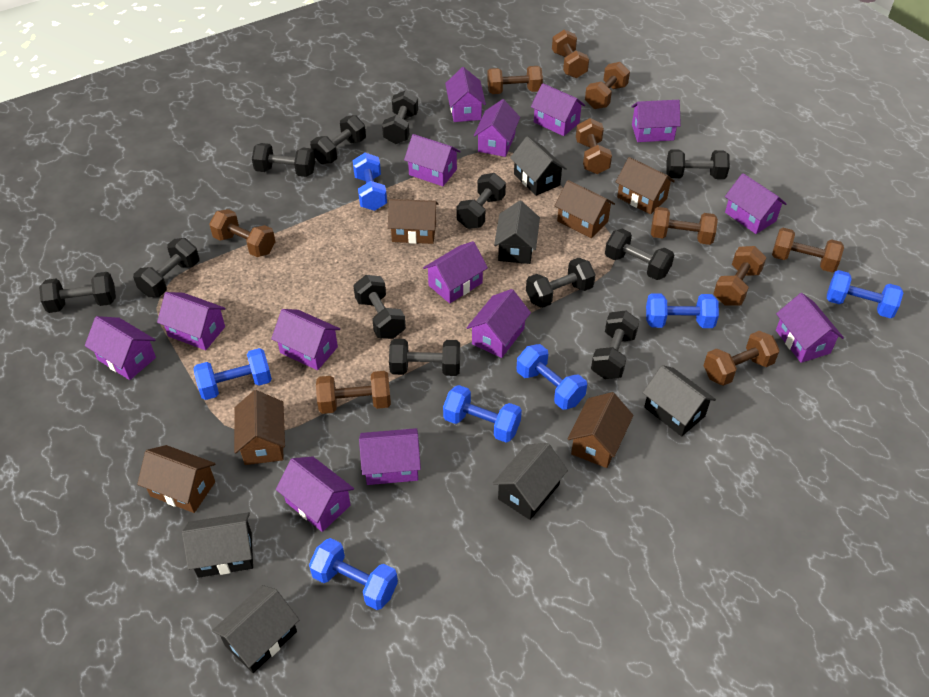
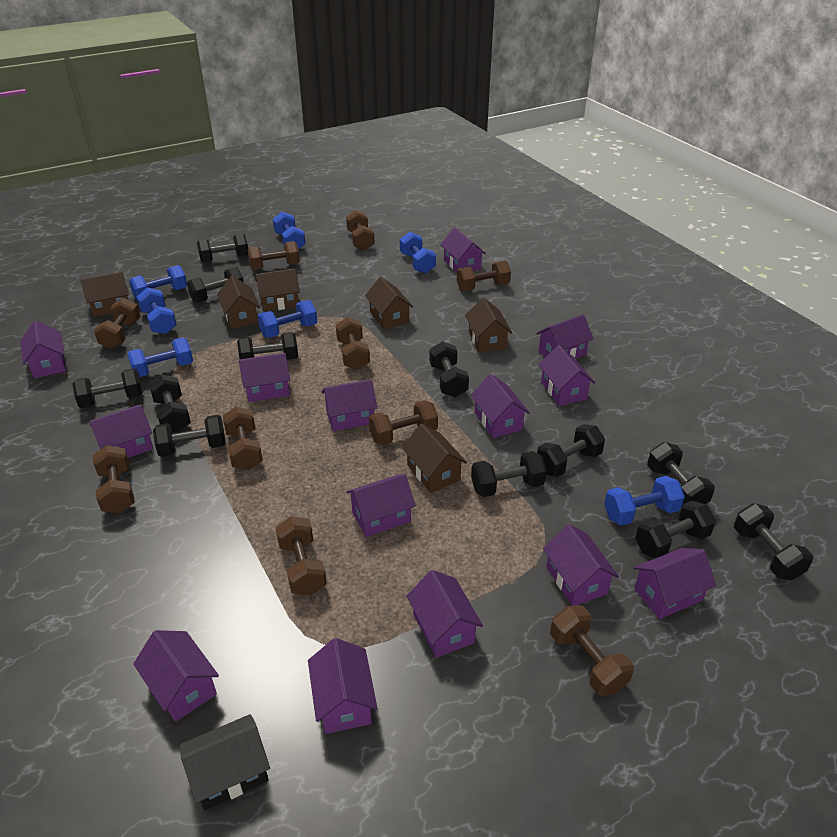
black house: [182,512,253,578] [212,585,300,673] [493,443,568,520] [494,201,540,264] [510,136,567,196] [643,365,716,436] = 6 -> [180,714,270,810] = 1

